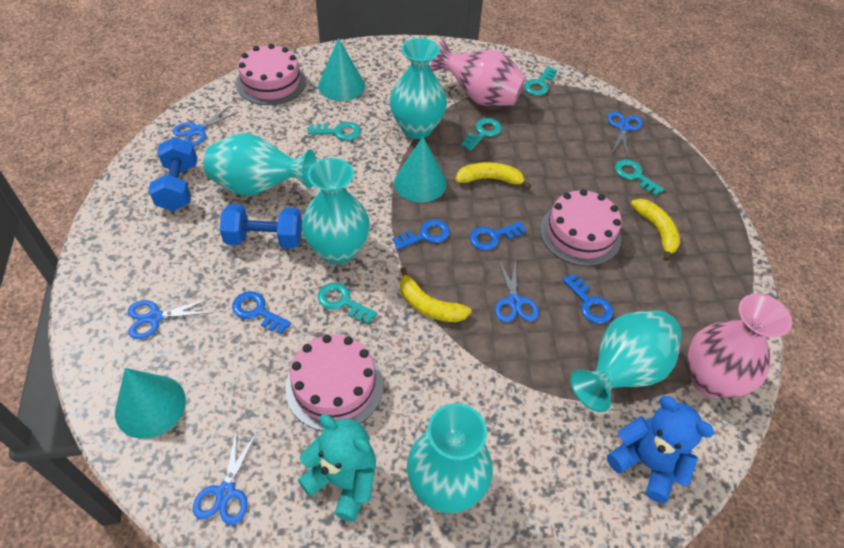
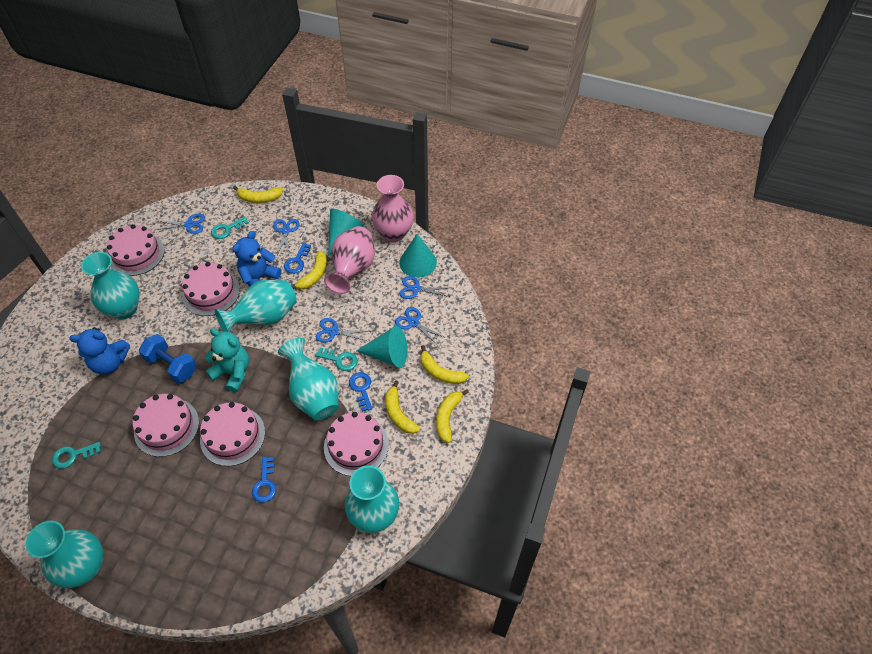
blue dumbbell: [149,137,197,211] [220,204,302,249] = 2 -> [139,334,197,383] = 1
blue key: [232,291,291,334] [392,219,450,250] [470,221,526,250] [563,273,613,324] = 4 -> [252,457,276,503] [284,243,311,274] [349,372,372,412] = 3
blue teddy bear: [607,396,714,503] = 1 -> [69,327,130,375] [232,231,282,287] = 2
pink cake: [236,44,306,105] [285,335,383,431] [540,189,622,266] = 3 -> [107,224,165,276] [132,394,199,457] [182,262,240,316] [200,402,265,466] [324,412,389,476] = 5
turquoise key: [308,122,361,141] [318,282,377,324] [461,118,502,151] [524,67,557,96] [615,159,664,196] = 5 -> [52,442,101,469] [211,217,249,239] [315,347,358,371] = 3
yellow banana: [400,267,472,322] [456,162,532,189] [631,199,680,261] = 3 -> [233,186,283,203] [292,251,327,290] [385,381,420,434] [421,345,469,384] [436,389,469,443] = 5

